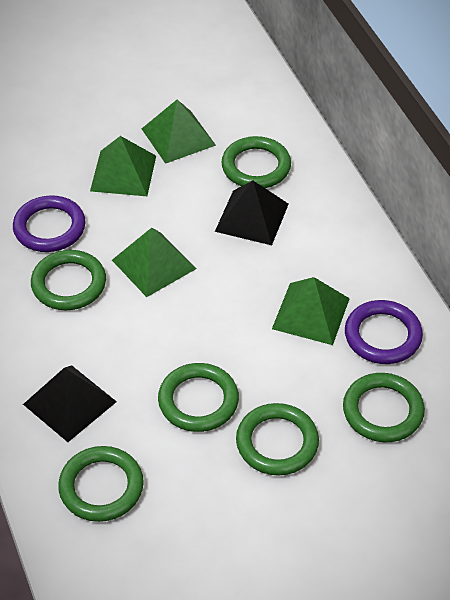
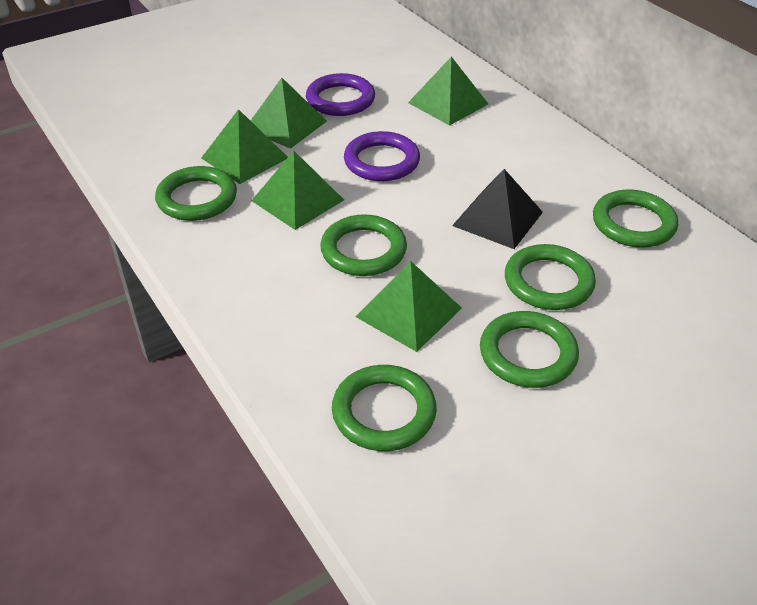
black pyramid: [23,365,117,442] [215,180,289,245] = 2 -> [452,169,543,249] = 1
green pyramid: [90,136,156,196] [112,228,196,297] [142,100,216,164] [272,277,350,345] = 4 -> [201,109,288,184] [251,78,327,149] [251,151,344,230] [355,261,462,352] [408,57,488,126] = 5

